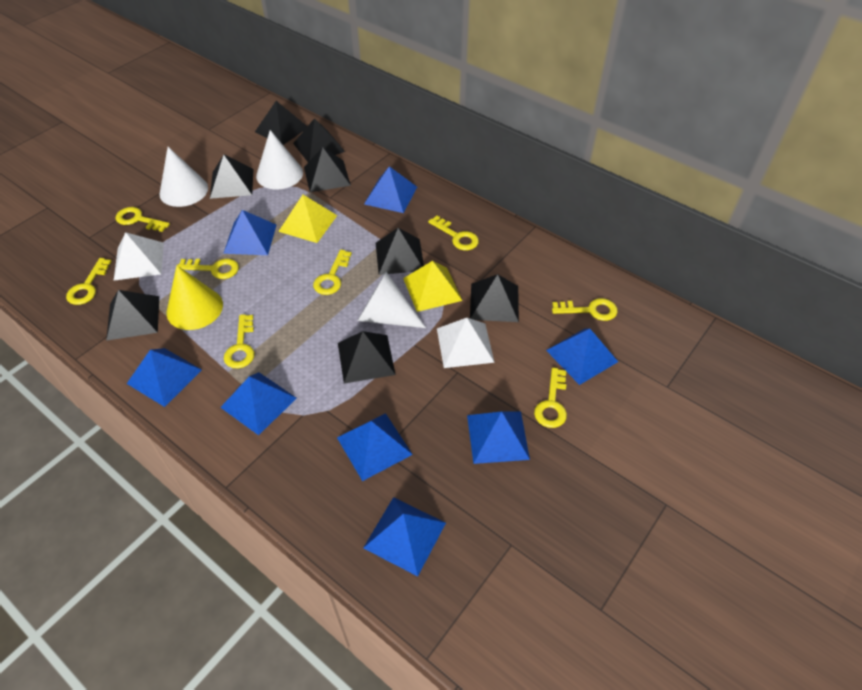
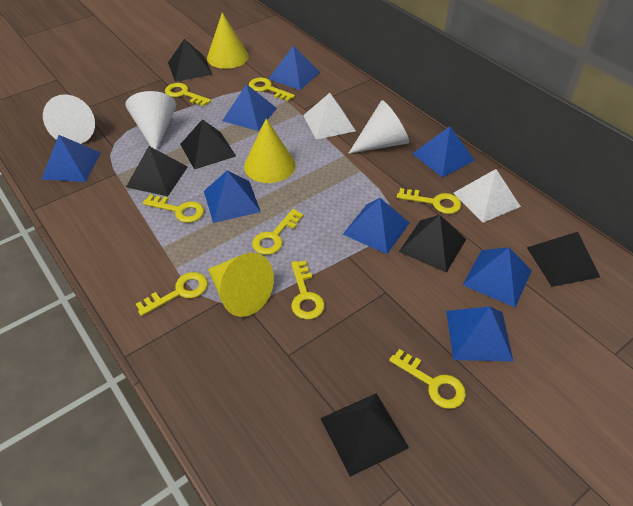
black pyramid: [106,290,159,341] [210,154,254,199] [255,101,307,145] [293,118,345,162] [304,147,351,192] [338,331,396,383] [376,228,424,275] [470,274,519,322] = 8 -> [126,146,188,196] [168,39,213,82] [180,119,236,169] [320,393,409,477] [399,215,466,273] [527,232,600,287] = 6
yellow cone: [167,266,223,330] = 1 -> [207,13,249,69] [208,253,274,317] [244,119,296,183] = 3
yellow pyramid: [278,195,337,243] [403,261,462,312] = 2 -> none = 0

